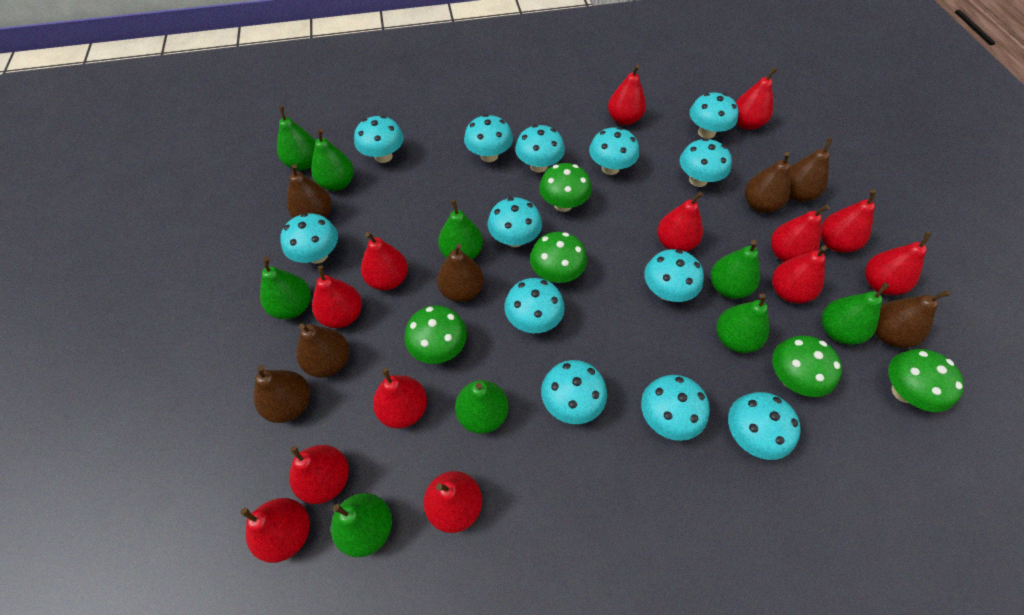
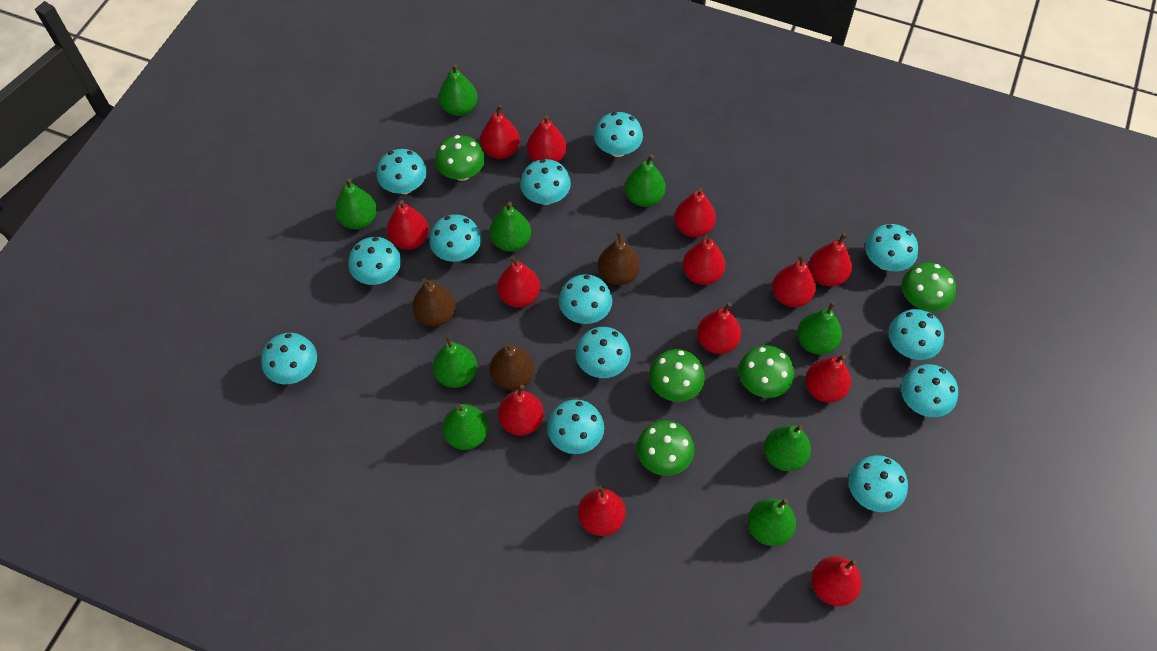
brown pear: [254,365,310,423] [287,164,332,218] [296,323,349,378] [437,244,484,302] [745,152,790,213] [789,138,833,202] [875,290,950,348] = 7 -> [412,278,456,327] [490,343,534,390] [598,231,640,285] = 3

